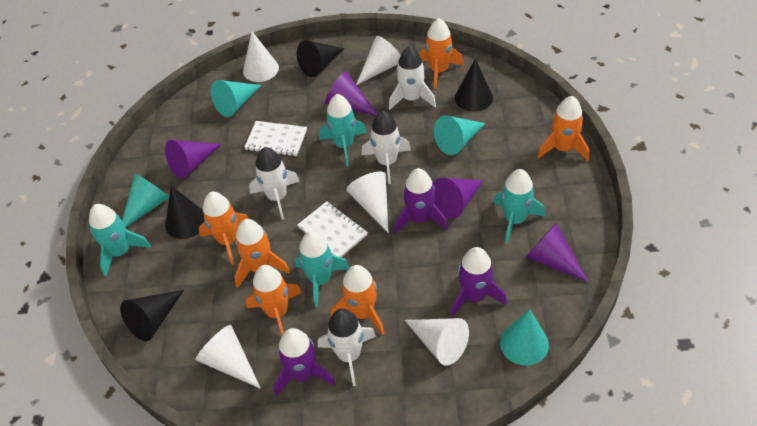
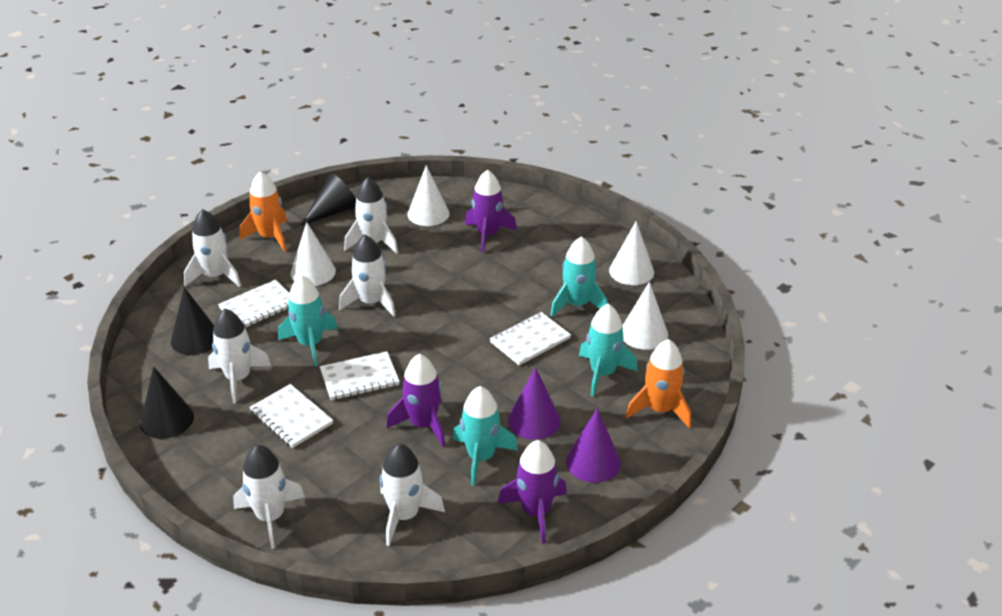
black cone: [120,290,184,341] [165,185,205,239] [297,40,345,77] [455,58,493,112] = 4 -> [140,366,194,439] [171,287,214,355] [300,173,356,226] = 3
orange rocket: [199,191,249,265] [235,219,290,288] [246,265,302,335] [330,265,385,335] [419,18,464,89] [537,96,589,161] = 6 -> [240,171,287,252] [626,339,691,428] = 2
purple cone: [165,140,222,179] [325,71,377,116] [433,178,484,219] [526,223,588,282] = 4 -> [508,367,560,440] [566,408,621,483] = 2
turquoise cone: [122,173,169,228] [211,80,262,117] [434,115,486,155] [500,309,549,366] = 4 -> none = 0
white cone: [196,325,261,389] [243,31,279,82] [346,171,389,233] [356,36,401,85] [405,318,469,366] = 5 -> [290,222,336,286] [407,165,450,226] [609,221,654,285] [622,282,668,350] = 4
white notebook: [244,121,307,157] [298,201,368,257] = 2 -> [218,280,289,328] [249,384,333,448] [320,351,400,400] [490,312,571,365] = 4
white rocket: [249,147,300,220] [318,309,376,386] [362,111,411,184] [389,46,436,110] = 4 -> [184,209,241,287] [208,309,272,403] [233,445,305,549] [339,235,396,317] [344,177,398,254] [380,444,445,546] = 6

